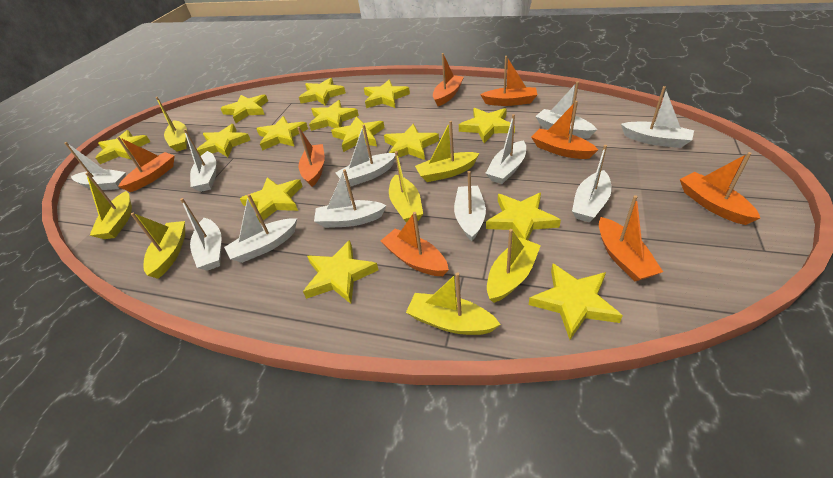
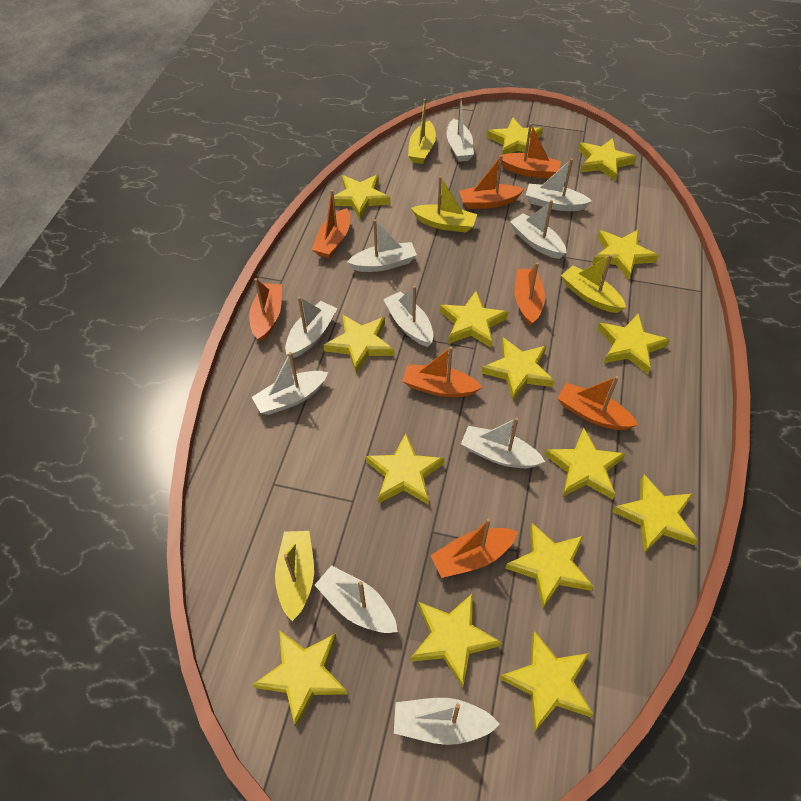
white boat: [65,142,126,190] [180,198,222,271] [184,129,216,192] [224,194,297,263] [314,169,387,228] [336,125,396,187] [454,171,486,241] [485,114,526,184] [535,81,597,138] [572,145,612,222] [621,86,694,148] = 11 -> [252,352,328,415] [285,297,338,358] [315,565,398,633] [347,219,417,272] [383,286,433,347] [394,698,500,745] [447,97,474,162] [461,417,545,468] [510,200,567,259] [526,158,592,211] = 10
yellow boat: [85,172,132,239] [131,213,185,279] [155,97,187,152] [389,151,423,223] [406,272,501,335] [415,121,479,182] [487,229,541,303] = 7 -> [275,531,314,621] [408,99,436,164] [411,176,477,233] [561,255,626,313] = 4
yellow star: [96,130,150,164] [197,124,250,157] [221,94,268,123] [240,177,303,223] [256,116,308,151] [299,78,346,106] [303,240,379,304] [309,100,359,131] [331,116,384,152] [364,80,410,108] [384,124,439,160] [459,108,515,143] [486,193,561,240] [529,263,623,340] = 14 -> [253,630,348,727] [323,314,394,373] [334,175,390,220] [366,433,445,505] [411,593,502,688] [440,291,508,348] [481,338,555,400] [487,117,543,155] [499,631,594,732] [505,523,594,609] [545,428,626,499] [579,138,636,181] [592,229,659,280] [597,314,670,374] [612,474,698,554] = 15

